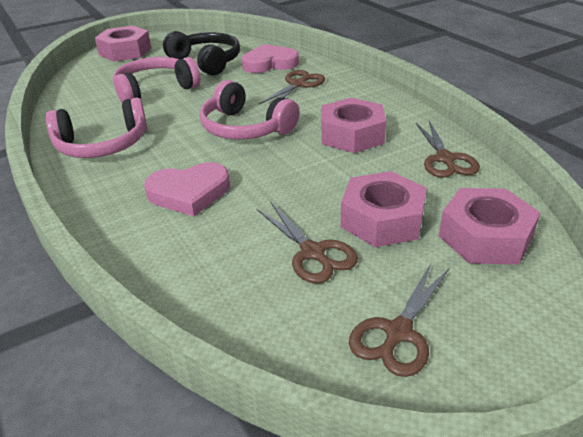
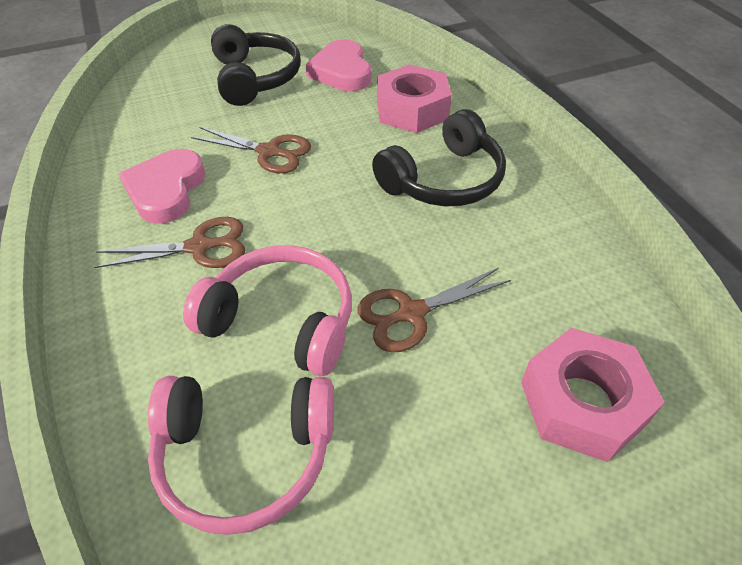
black headphones: [163,31,240,76] = 1 -> [211,24,301,106] [372,109,506,206] = 2
brown scissors: [256,201,358,284] [259,70,325,104] [349,263,450,377] [416,121,480,178] = 4 -> [94,217,245,268] [191,127,311,173] [357,268,511,352] = 3
pink headphones: [46,98,147,158] [113,57,200,103] [199,80,300,139] = 3 -> [148,376,334,535] [183,245,352,376] = 2
pink nut: [95,26,151,62] [322,98,386,153] [340,171,427,247] [439,188,541,265] = 4 -> [377,64,452,133] [521,328,665,462] = 2

